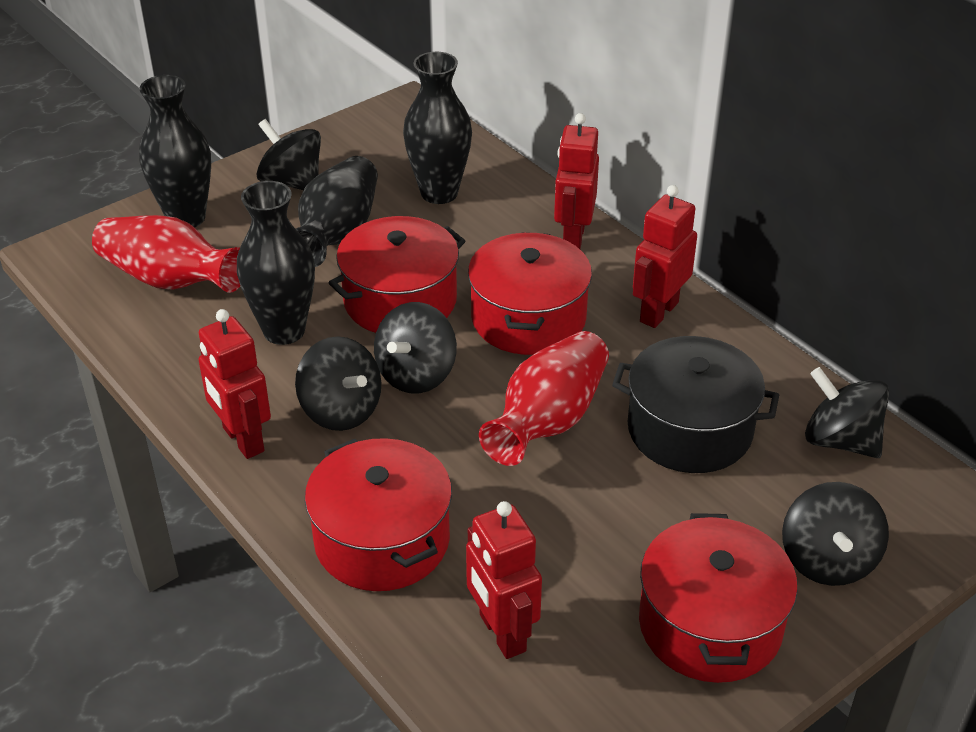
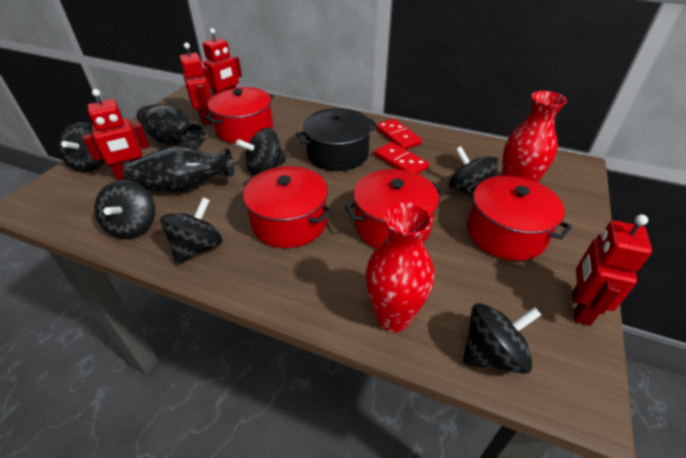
black spinning top: [257,119,321,190] [295,336,382,431] [374,302,457,394] [782,482,889,586] [805,367,889,458] = 5 -> [58,122,105,172] [94,180,155,239] [160,198,222,265] [236,128,285,176] [448,146,499,194] [463,303,541,374] = 6
black vase: [139,75,211,228] [237,181,315,345] [296,156,378,267] [403,52,472,204] = 4 -> [123,146,234,192] [137,104,205,149] = 2
red domino: none = 0 -> [374,142,429,174] [376,119,422,149] = 2

